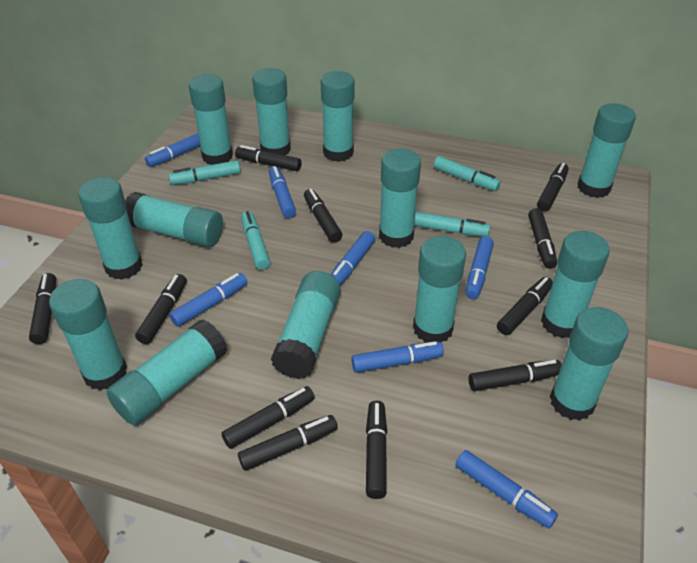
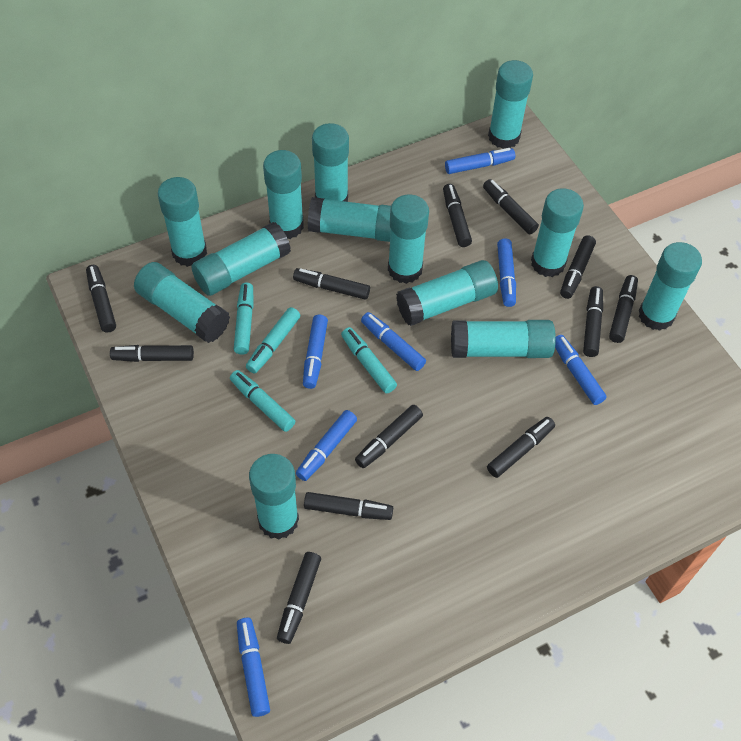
black marker: [29,273,56,344] [135,274,187,344] [222,386,315,449] [235,145,301,171] [238,415,337,471] [304,189,342,242] [366,401,387,499] [469,360,562,391] [497,277,553,335] [528,208,557,269] [537,163,569,212] = 11 -> [86,265,116,333] [110,345,194,362] [277,552,321,644] [293,268,370,300] [304,492,393,520] [355,405,423,468] [443,184,472,247] [483,179,539,234] [487,417,555,478] [560,235,596,299] [583,286,603,357] [609,275,638,343] = 12

